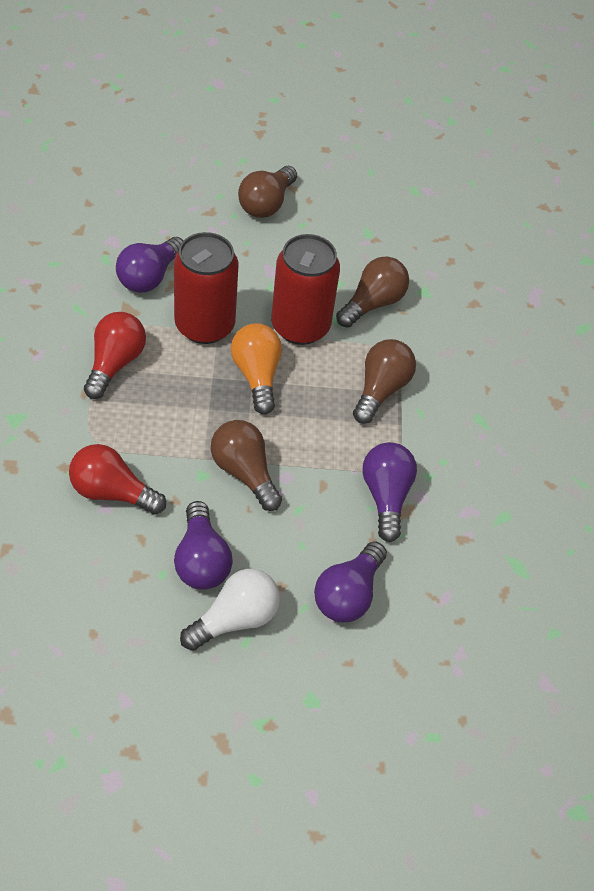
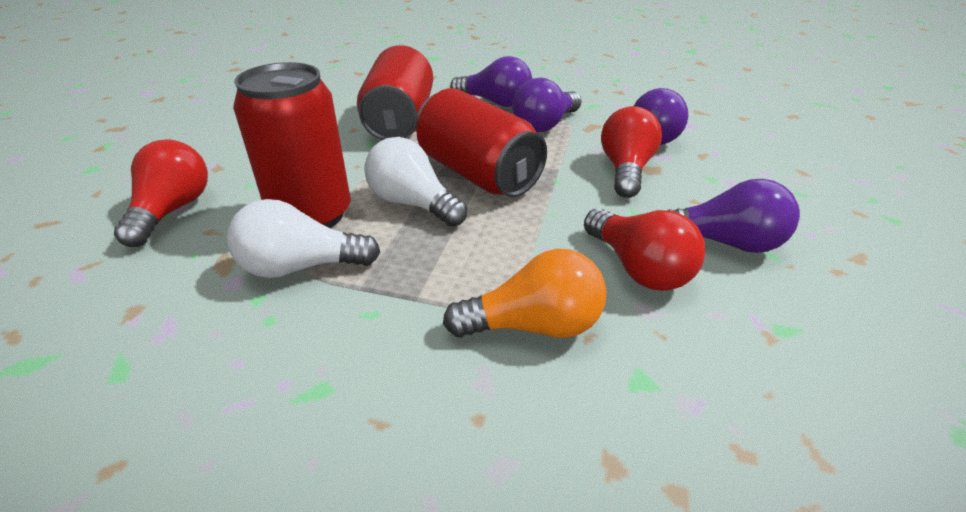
brown light bulb: [211,420,282,511] [238,166,297,218] [336,256,409,328] [353,339,416,424] = 4 -> none = 0
red can: [174,232,239,344] [271,234,340,345] = 2 -> [233,62,351,228] [357,45,433,140] [416,88,547,197] = 3
red light bulb: [69,444,166,515] [84,312,146,399] = 2 -> [114,139,208,247] [584,208,705,291] [601,106,662,198] = 3
white light bulb: [180,569,280,651] = 1 -> [227,199,380,278] [364,137,467,227] = 2

